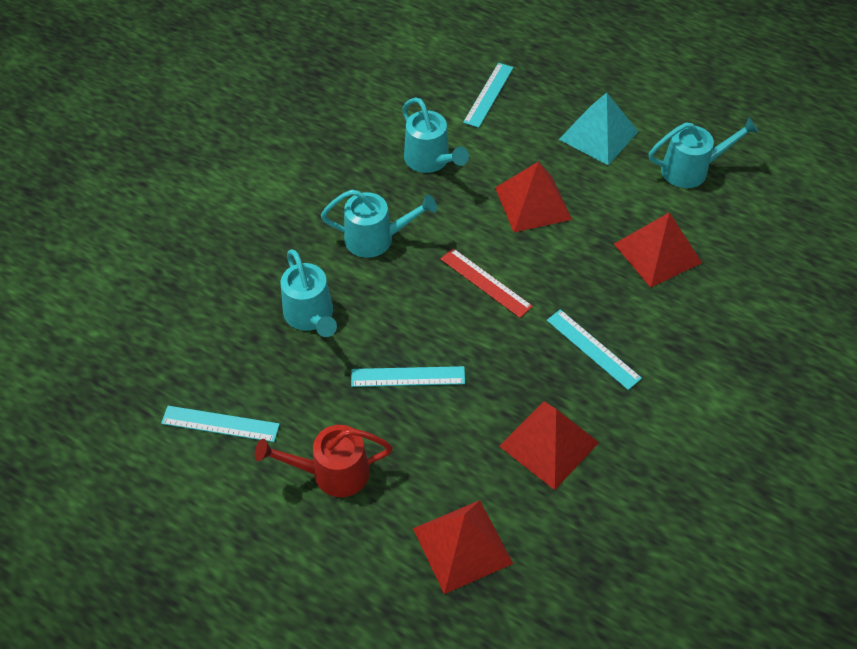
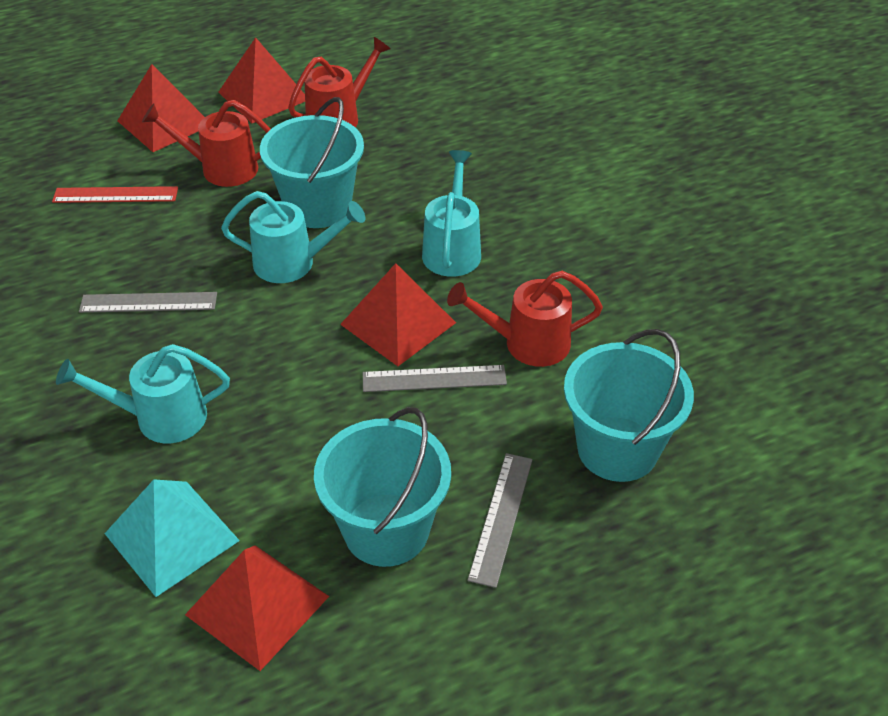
grey ruler: none = 0 -> [79,292,217,313] [363,365,507,392] [467,453,533,588] = 3
red watering can: [255,425,392,497] = 1 -> [142,100,271,187] [288,37,391,128] [447,271,603,367] = 3
turquoise bucket: none = 0 -> [260,97,364,228] [314,407,451,567] [564,329,694,482] = 3
turquoise ruler: [161,406,280,442] [351,366,465,387] [463,63,514,128] [547,309,642,390] = 4 -> none = 0
turquoise watering can: [281,249,337,337] [321,190,437,258] [402,97,469,173] [649,117,759,188] = 4 -> [56,344,230,443] [221,191,365,283] [422,150,481,277] = 3

